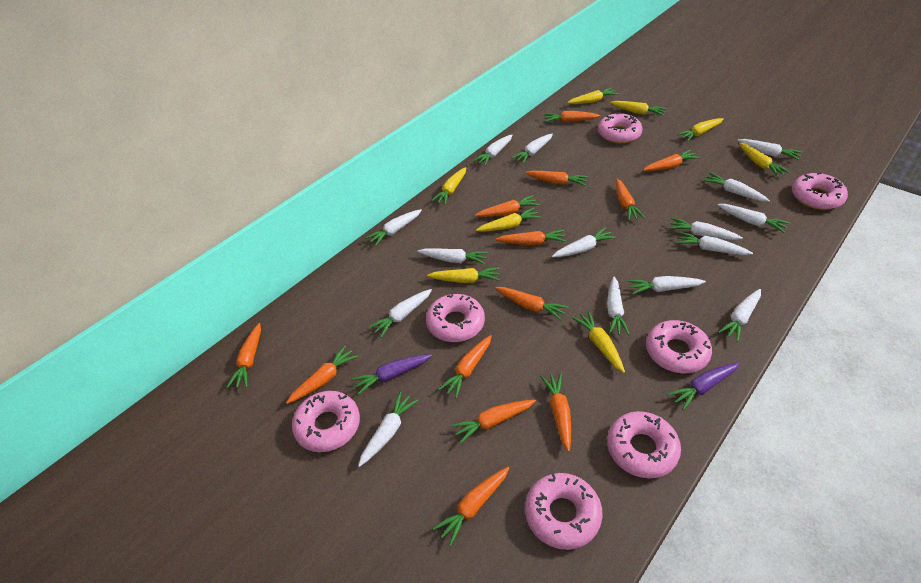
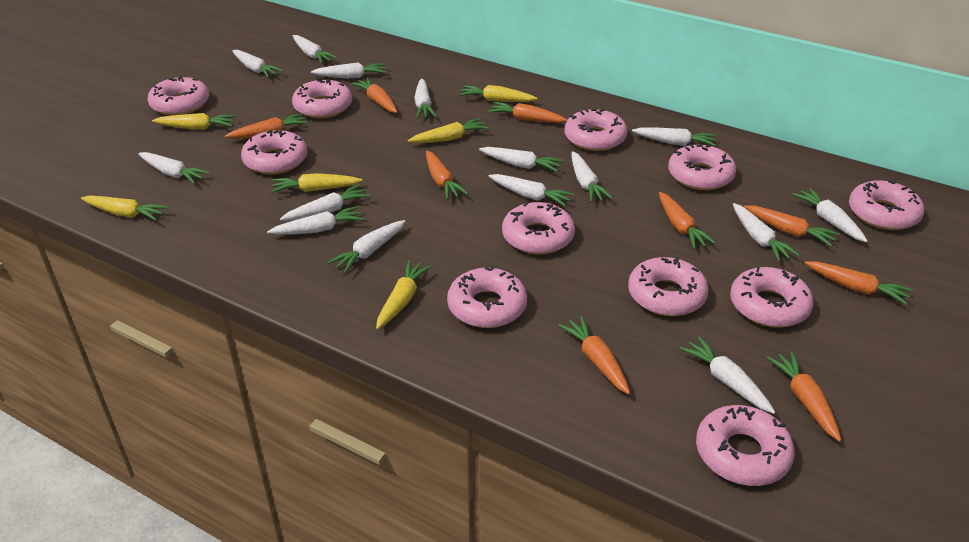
orange carrot: [227,323,261,388] [286,346,358,404] [432,467,509,546] [438,335,492,399] [450,400,536,444] [475,195,539,217] [495,287,568,320] [496,230,566,245] [525,171,588,186] [540,373,571,452] [544,111,600,123] [616,179,645,220] [643,150,700,171] = 13 -> [225,113,309,139] [351,78,397,113] [426,151,468,200] [488,102,568,123] [558,316,630,395] [659,192,716,249] [744,206,840,247] [767,351,842,442] [804,261,913,305] = 9
pink donut: [292,391,360,452] [426,292,485,342] [525,473,603,550] [598,112,642,144] [607,411,681,478] [646,320,712,373] [792,173,848,210] = 7 -> [147,76,209,115] [241,130,307,174] [292,79,352,118] [447,265,527,328] [502,202,575,255] [564,109,627,151] [628,257,709,316] [668,144,736,190] [696,405,795,486] [730,267,813,328] [849,180,925,230] = 11
purple carrot: [351,354,432,395] [667,362,740,411] = 2 -> none = 0
yellow carrot: [427,267,500,283] [431,167,466,205] [476,208,541,232] [567,88,619,104] [572,311,625,373] [610,101,666,116] [677,118,724,141] [739,143,790,177] = 8 -> [81,195,168,221] [152,113,236,130] [271,173,362,193] [376,260,432,329] [408,118,489,143] [459,85,537,102] = 6

